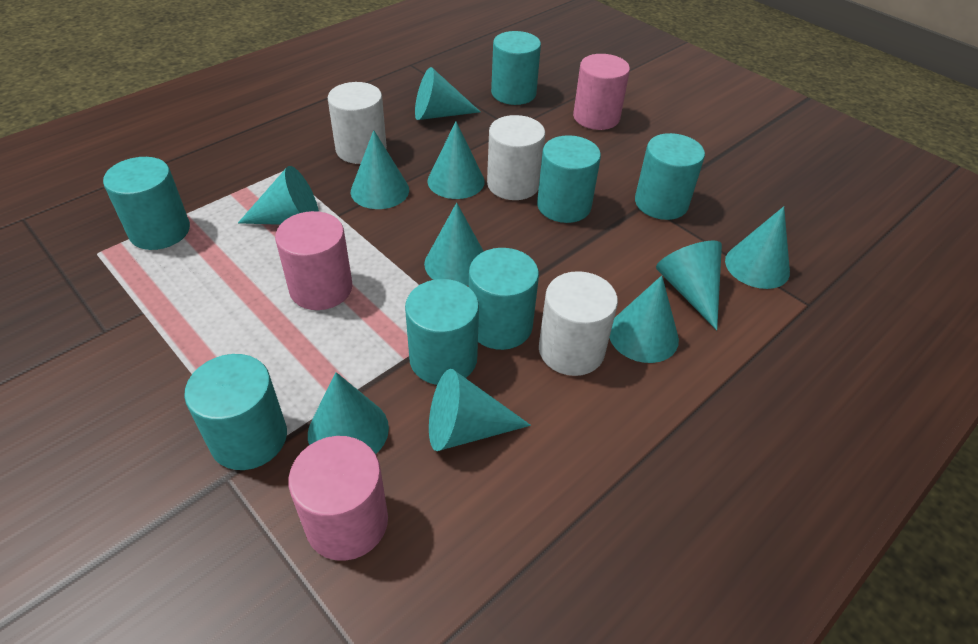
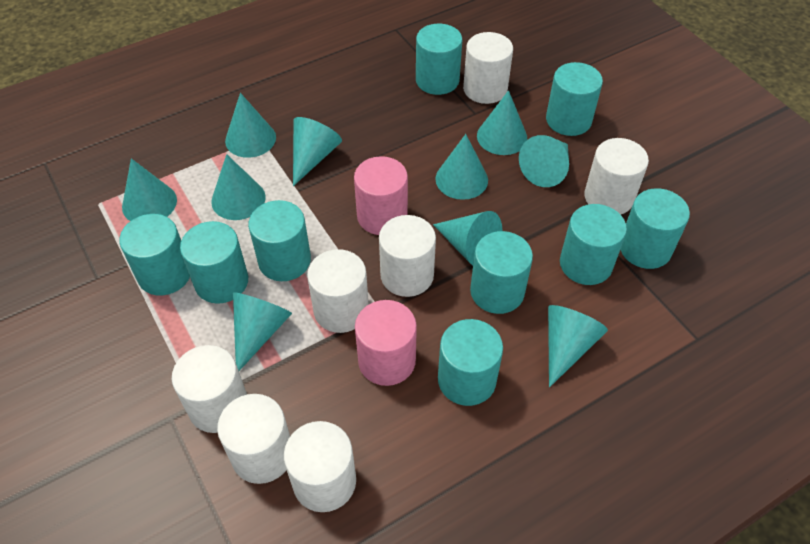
pink cylinder: [275,211,352,310] [288,436,388,561] [573,54,630,130] = 3 -> [354,156,408,235] [355,300,417,386] = 2
turquoise cylinder: [103,157,190,250] [184,354,287,470] [405,279,479,385] [469,248,539,350] [491,31,541,105] [537,135,601,223] [635,133,705,220] = 7 -> [119,214,190,296] [180,221,248,304] [248,200,311,281] [416,24,462,95] [438,319,503,406] [470,231,533,314] [546,62,603,136] [560,204,627,285] [621,188,690,269] = 9
white cylinder: [328,82,387,164] [487,115,545,200] [539,271,618,376] = 3 -> [172,345,247,433] [217,394,290,484] [284,421,356,512] [307,249,369,333] [379,215,436,297] [463,32,513,104] [584,138,649,215] = 7

